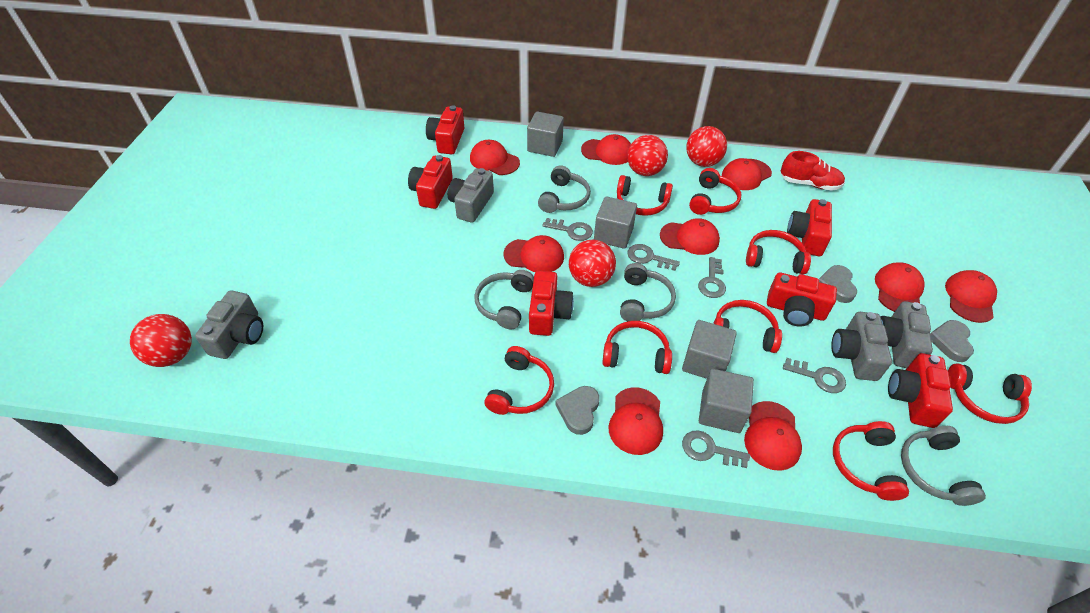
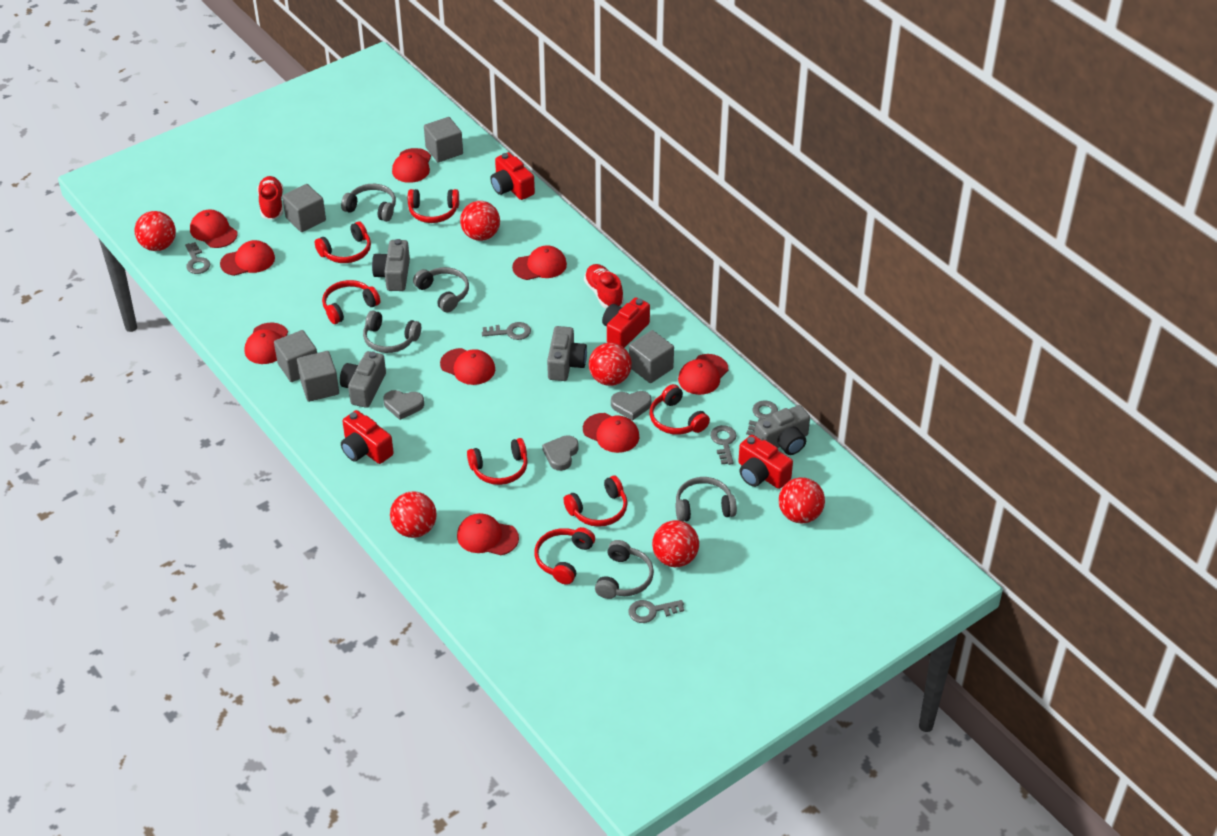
grey cube: [527,111,564,157] [594,196,637,249] [682,320,737,379] [699,369,754,433] = 4 -> [274,330,317,382] [282,184,326,232] [297,351,339,402] [424,117,463,162] [629,330,674,383] = 5
grey headphones: [474,270,534,329] [538,165,591,213] [620,263,676,322] [901,426,986,506] = 4 -> [341,184,396,222] [363,311,421,353] [413,267,469,312] [595,540,654,599] [676,477,737,521] = 5
red ball: [130,314,192,367] [569,239,616,287] [627,135,668,176] [686,126,727,167] = 4 -> [134,211,176,251] [390,491,437,538] [460,201,500,241] [589,343,632,386] [652,520,699,567] [779,477,825,524] = 6
red camera: [408,155,453,209] [426,105,465,154] [529,271,574,336] [767,272,837,326] [787,199,832,256] [888,353,953,428] = 6 -> [341,410,394,464] [490,152,535,200] [602,297,650,348] [738,435,793,489] = 4
red headphones: [484,346,554,415] [602,321,672,374] [617,175,673,216] [689,168,741,215] [713,300,782,353] [746,230,811,274] [833,421,909,501] [948,363,1032,424] = 8 -> [315,221,371,263] [322,280,381,324] [408,189,459,223] [467,438,528,485] [534,527,595,585] [564,476,628,527] [650,384,710,435] = 7
red shoe: [781,151,845,191] = 1 -> [257,176,283,220] [584,264,624,309] = 2

